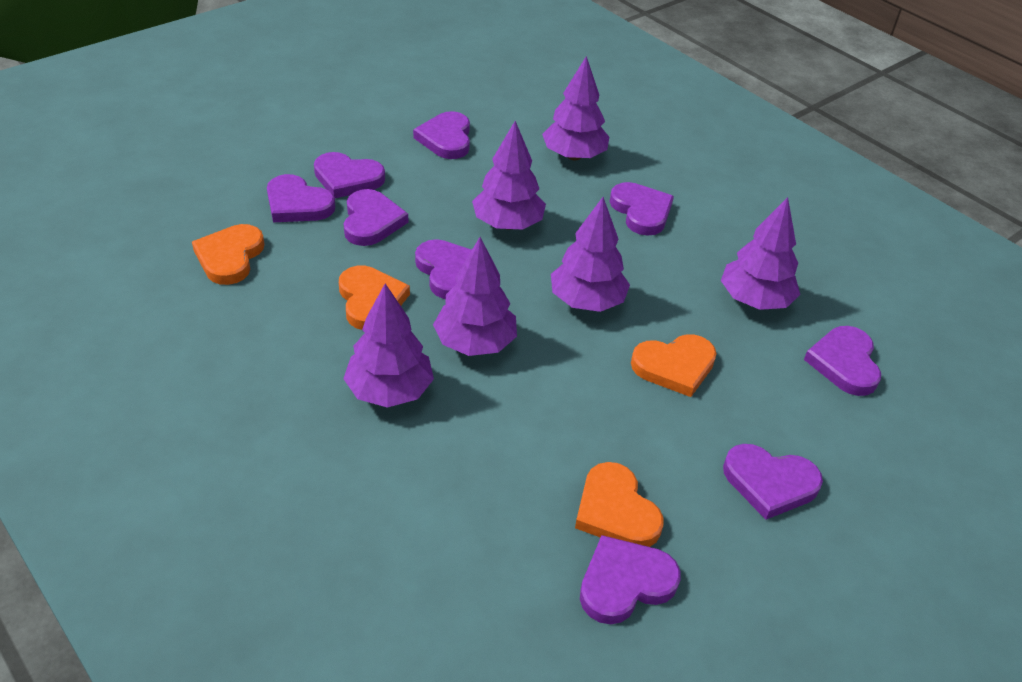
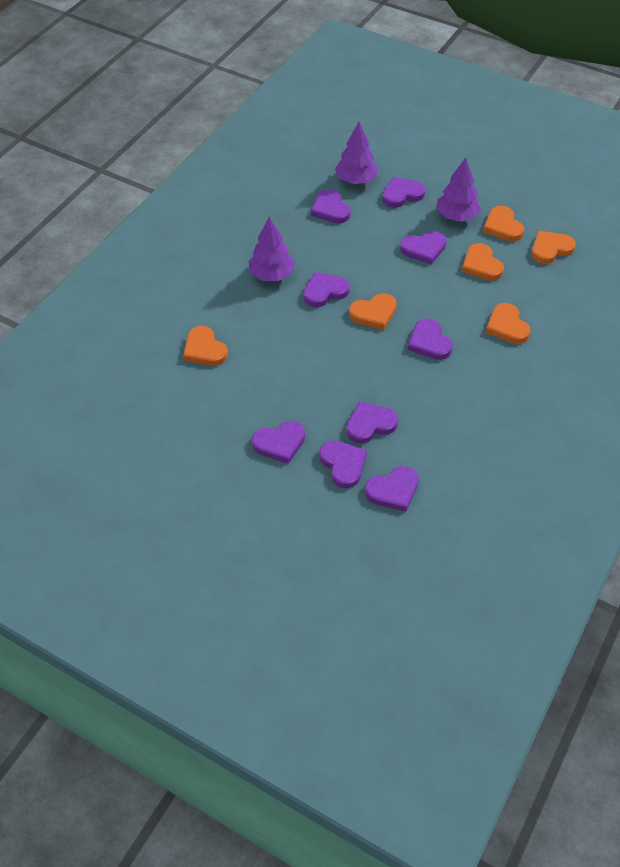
orange heart: [192,224,265,285] [339,265,410,330] [575,462,664,547] [631,335,717,397] = 4 -> [183,326,228,366] [349,293,397,330] [462,243,504,281] [483,206,524,241] [486,303,531,344] [531,231,576,264] = 6
purple tree: [343,283,434,408] [433,237,517,356] [472,121,546,229] [542,56,609,160] [551,197,630,312] [721,197,800,310] = 6 -> [248,216,295,281] [335,122,377,184] [437,158,481,222] = 3

